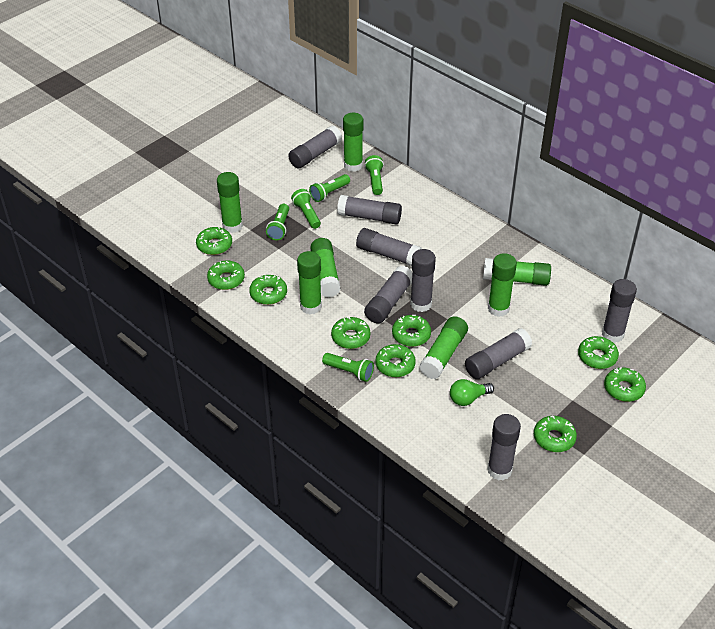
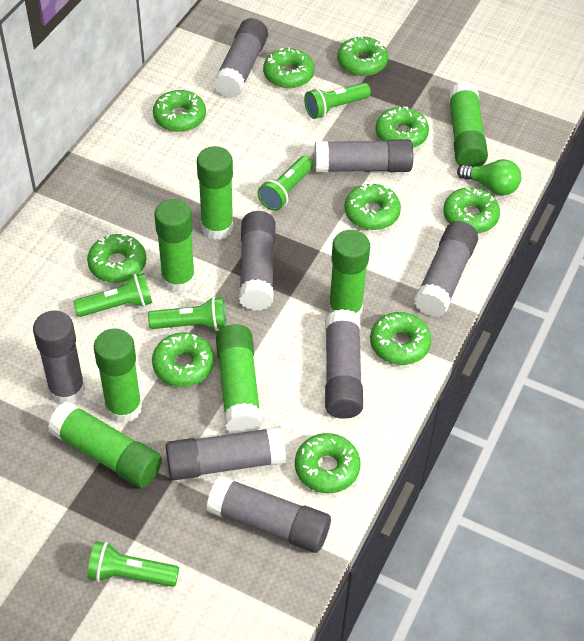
green donut: [196,227,232,255] [207,261,245,290] [249,275,287,305] [331,317,370,349] [375,344,416,377] [392,315,431,347] [534,416,577,452] [578,336,619,369] [604,367,646,402] = 9 -> [87,234,146,283] [152,332,214,387] [153,90,206,132] [263,48,314,88] [295,433,361,493] [337,36,388,76] [344,183,401,230] [370,312,431,365] [376,106,429,148] [443,187,500,233] = 10

